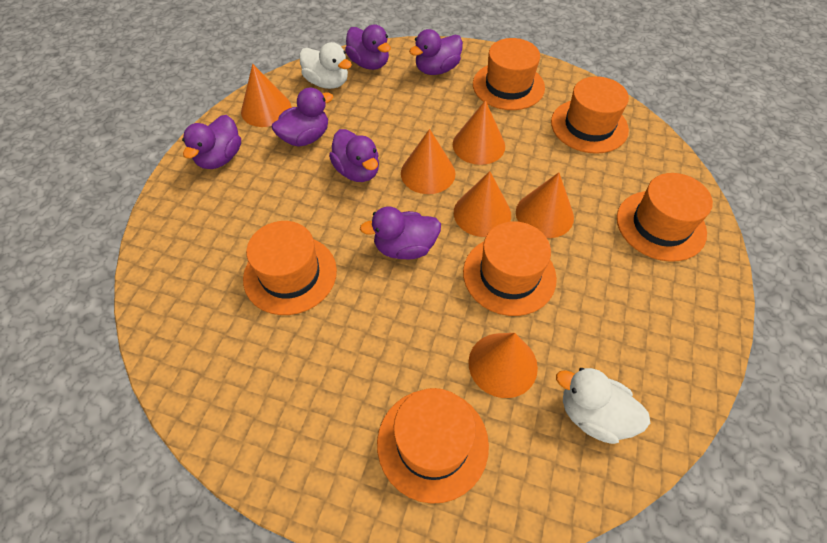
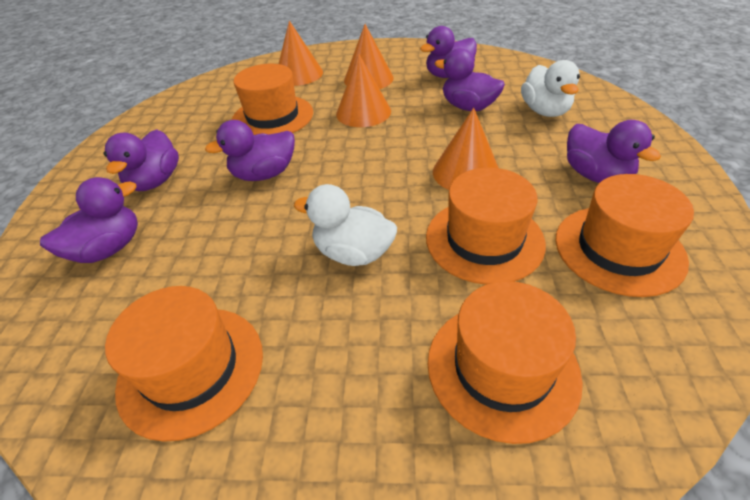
orange cone: [241,64,292,127] [401,129,455,194] [453,100,505,165] [454,171,511,237] [468,333,538,398] [516,172,574,238] = 6 -> [279,21,323,86] [336,54,391,127] [344,24,394,89] [433,108,498,190] = 4
orange hat: [243,221,337,315] [377,388,489,504] [463,221,557,316] [473,38,545,110] [551,76,629,154] [617,173,713,262] = 6 -> [105,286,263,442] [232,64,313,135] [426,168,546,285] [427,281,583,444] [555,174,694,297] = 5

